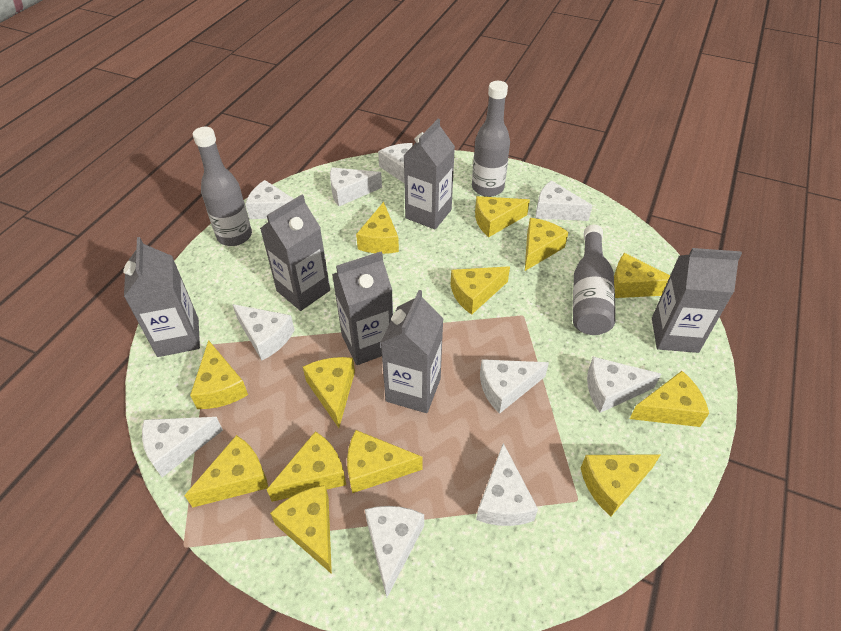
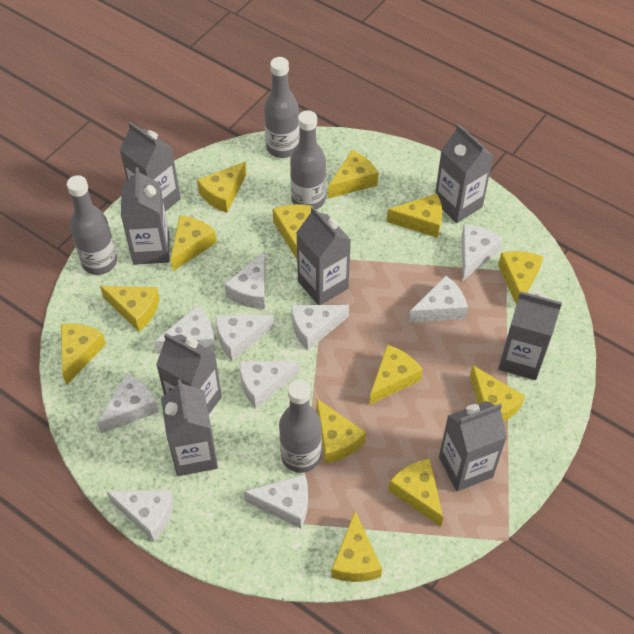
grey bottle: [193,127,252,246] [472,81,510,197] [573,225,615,335] = 3 -> [67,175,117,275] [264,57,299,158] [279,380,322,473] [290,110,326,209] = 4
grey carton: [123,237,200,357] [260,195,330,311] [332,252,393,365] [381,290,444,413] [404,119,455,229] [652,248,742,353] = 6 -> [120,122,181,212] [121,167,170,265] [156,334,222,414] [161,379,218,476] [296,207,351,305] [435,124,493,223] [439,401,507,491] [498,291,562,380] = 8

